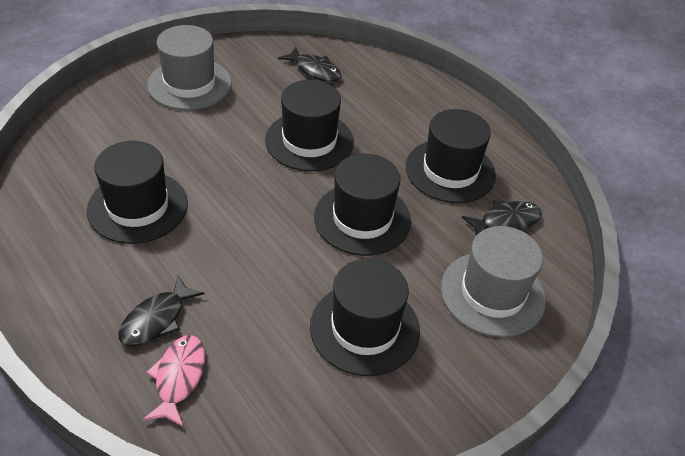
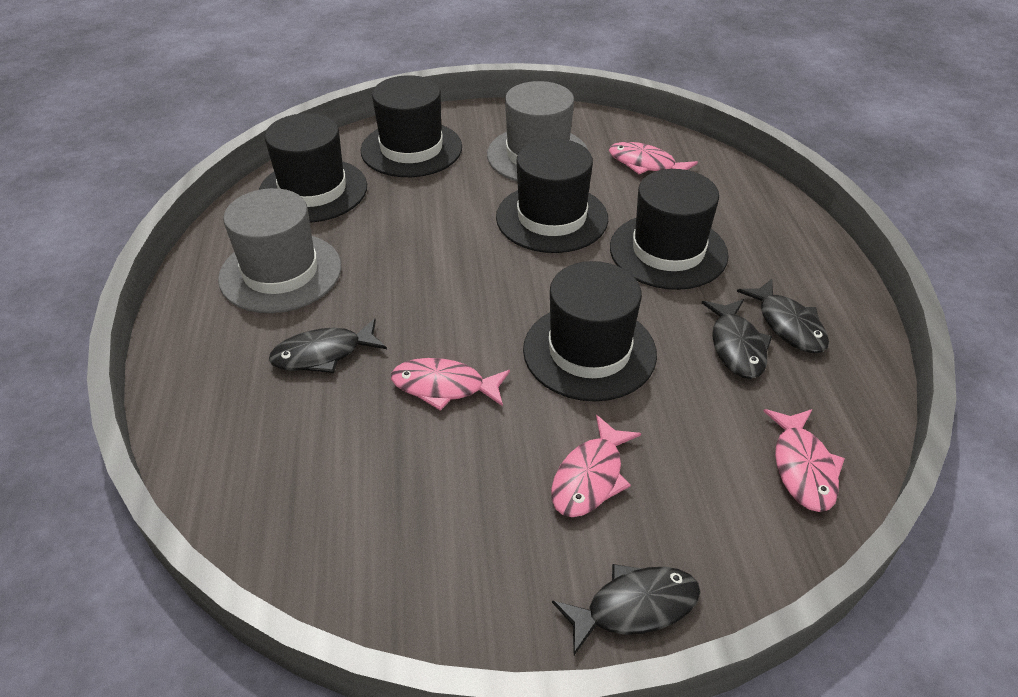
black fish: [119,275,205,346] [278,47,341,82] [462,200,542,236] = 3 -> [269,319,387,373] [552,564,700,655] [702,299,772,379] [737,279,829,353] = 4
pink fish: [142,335,205,427] = 1 -> [391,358,510,411] [551,415,641,517] [609,142,698,174] [764,409,845,512] = 4

